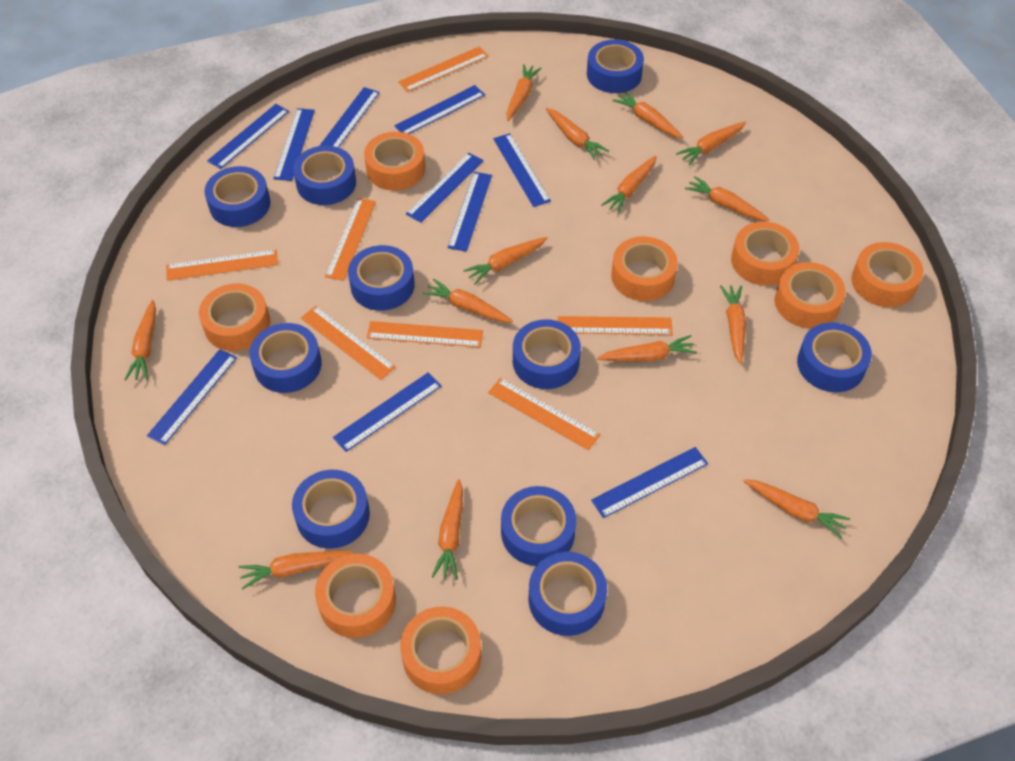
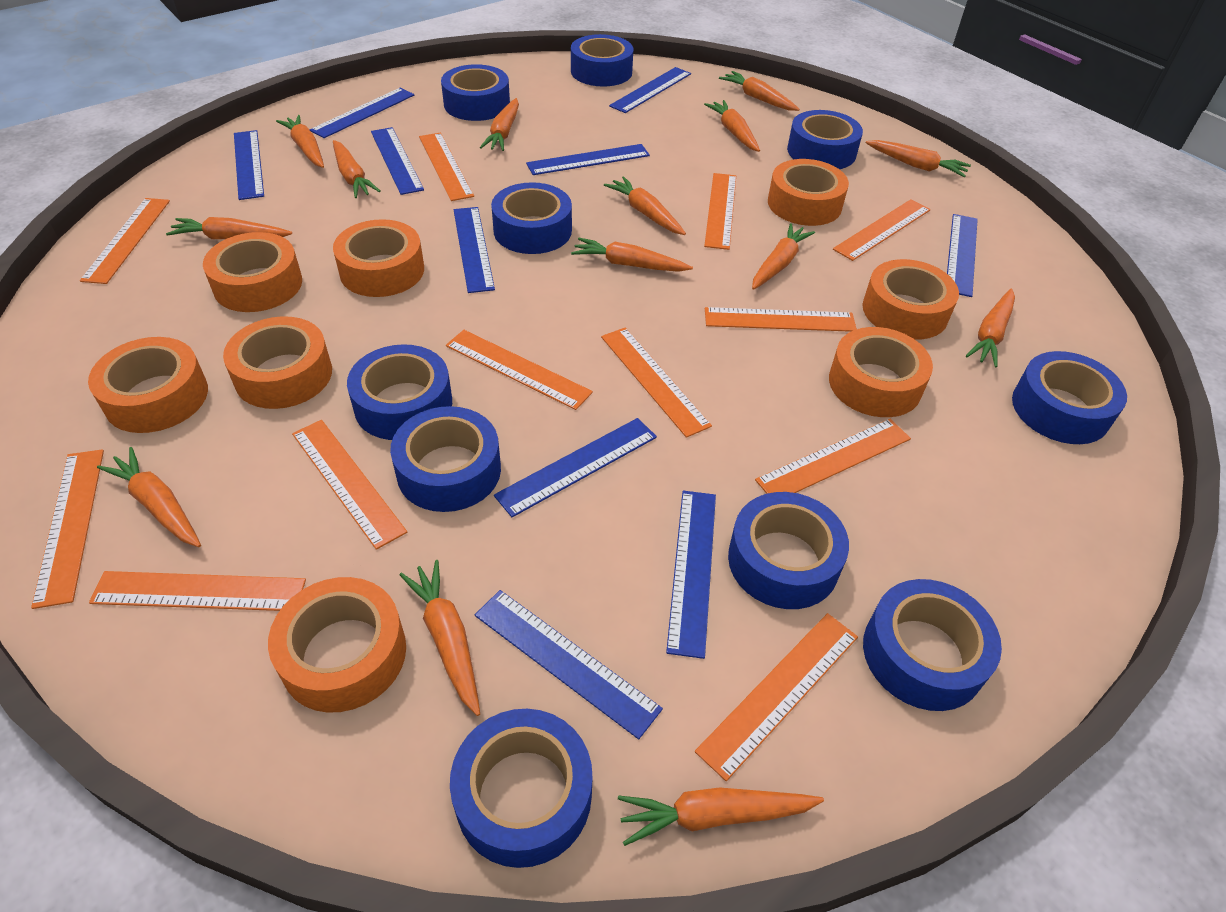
orange ruler: [166,250,278,281] [301,306,396,380] [325,198,376,281] [367,321,483,348] [398,47,488,92] [488,378,601,450] [558,316,673,335] = 7 -> [31,449,104,609] [80,198,170,284] [89,571,306,611] [292,420,407,550] [419,133,474,201] [446,330,593,410] [601,328,712,438] [695,613,858,781] [704,173,736,250] [705,307,857,332] [755,419,911,494] [833,199,931,261] = 12

